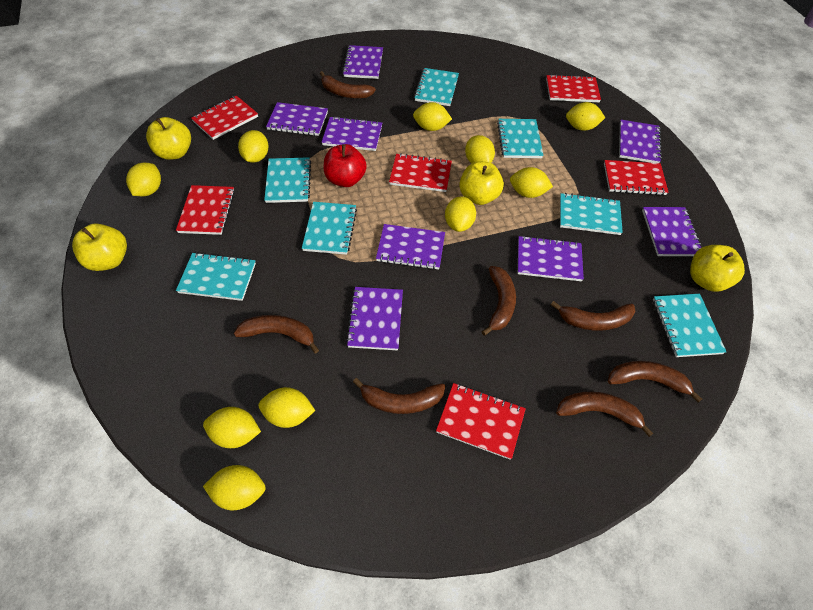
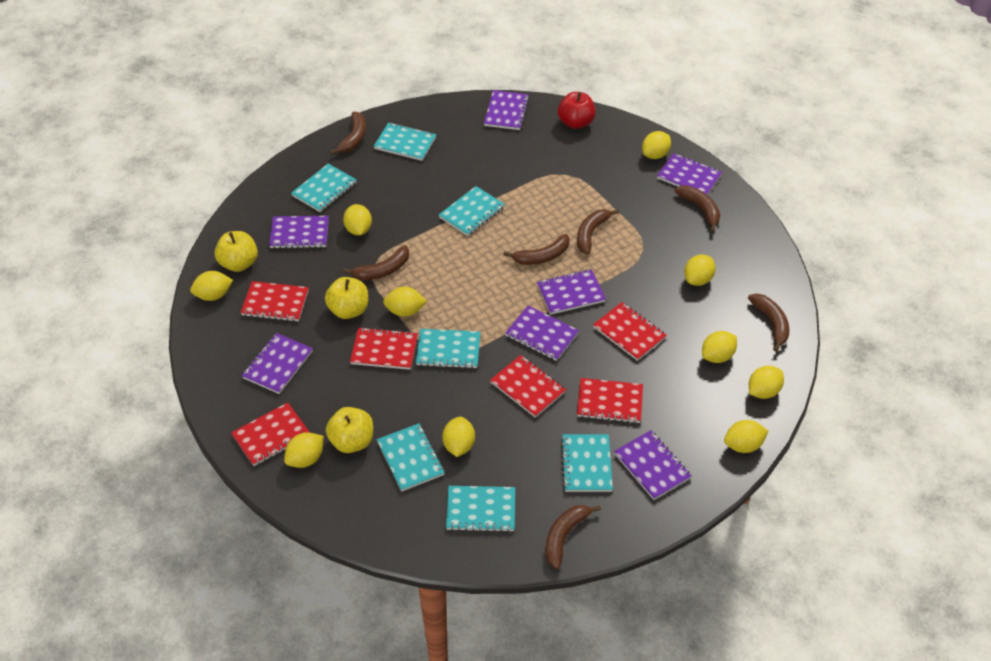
purple notebook: [266,102,328,136] [322,116,382,151] [342,45,383,79] [346,287,403,350] [376,224,445,270] [518,236,584,281] [619,120,662,163] [642,207,701,256] = 8 -> [242,333,313,394] [269,216,329,249] [484,90,529,130] [505,305,579,361] [537,269,606,315] [614,430,691,500] [657,153,722,195] = 7
yellow apple: [72,223,127,271] [146,117,191,160] [459,162,504,205] [690,245,745,292] = 4 -> [215,231,258,272] [325,277,368,319] [326,407,373,453] = 3

